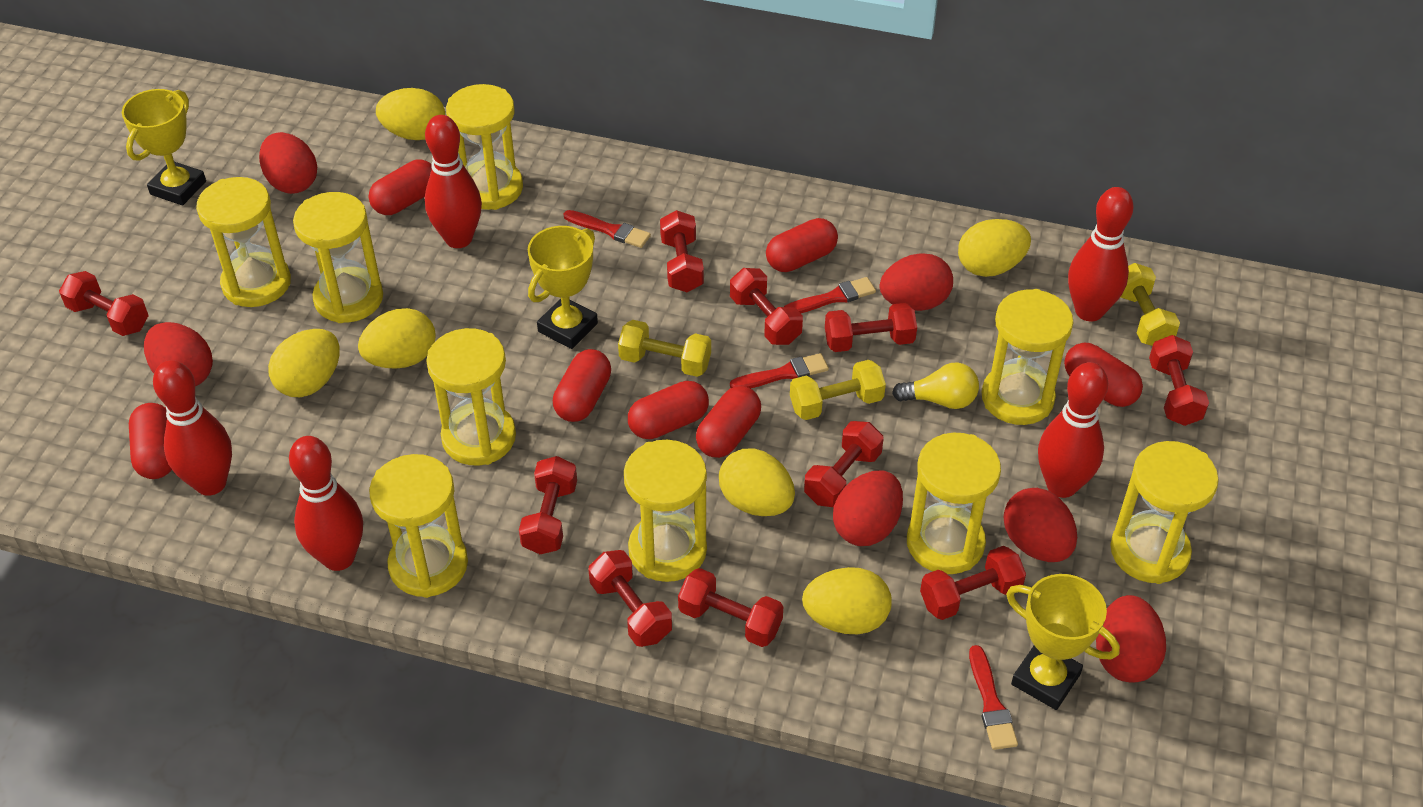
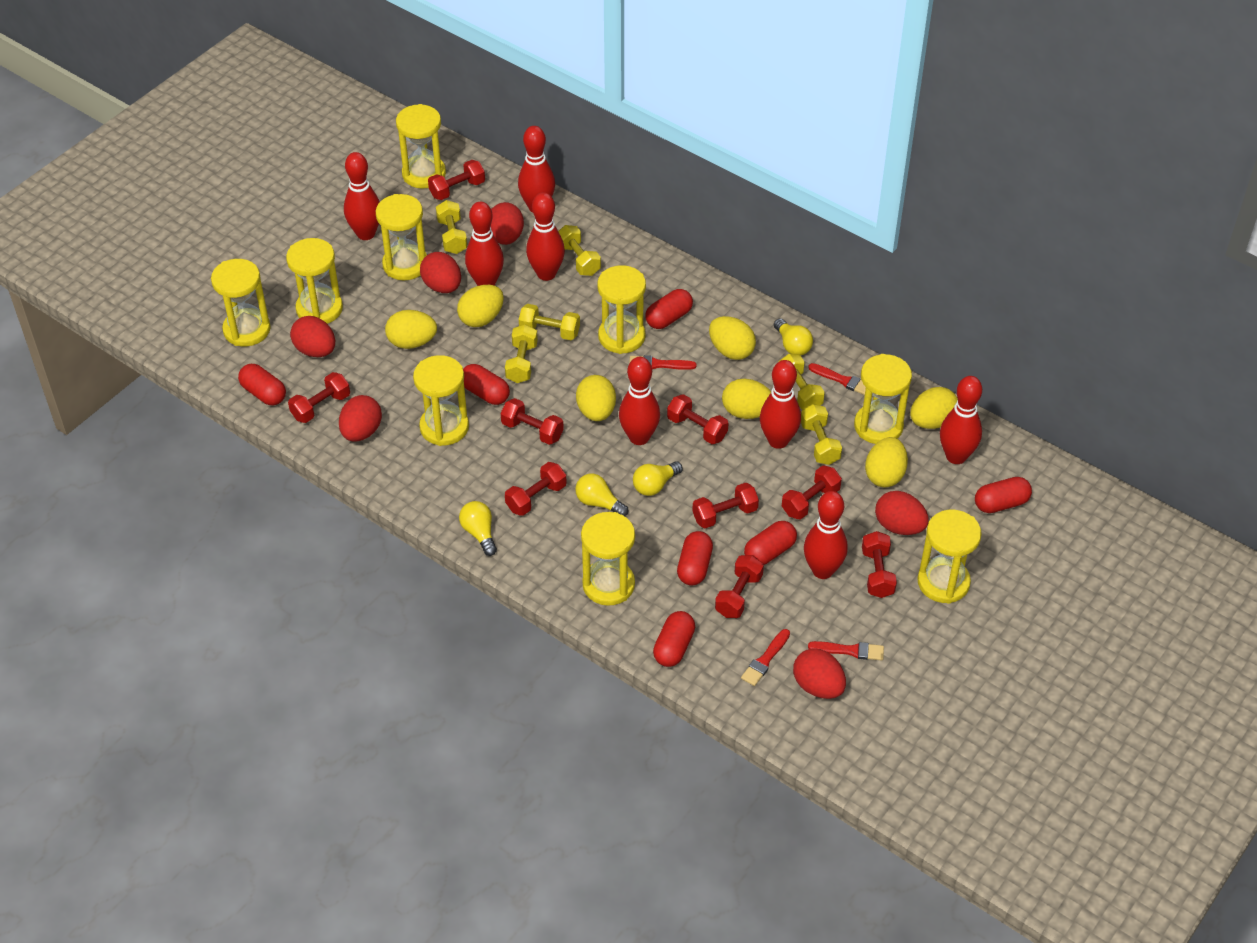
red bowling pin: [153,360,232,496] [289,436,363,571] [425,115,482,248] [1038,362,1108,498] [1068,187,1134,321] = 5 -> [344,152,380,240] [465,202,504,286] [518,126,555,213] [526,192,565,281] [619,357,660,445] [760,360,801,449] [804,491,848,579] [940,376,982,464] = 8
red dumbbell: [59,271,149,336] [519,456,577,554] [588,550,672,647] [660,210,704,292] [678,568,783,647] [730,268,803,345] [804,421,884,507] [825,303,917,352] [920,546,1026,620] [1149,335,1209,426] = 10 -> [288,372,350,423] [428,160,485,200] [501,398,564,445] [505,462,567,516] [667,394,728,444] [692,483,759,528] [715,555,764,618] [782,465,842,519] [862,531,897,598] = 9
yellow dumbbell: [618,320,711,377] [790,360,886,420] [1120,263,1180,346] = 3 -> [436,200,467,254] [505,324,538,383] [519,304,580,340] [558,225,601,276] [779,354,825,409] [801,404,842,465] = 6
yellow egg: [268,329,339,397] [358,308,436,369] [376,88,445,140] [719,449,795,516] [802,567,892,634] [958,219,1031,277] = 6 -> [385,310,437,349] [457,285,504,327] [576,375,616,421] [709,316,756,360] [722,379,771,419] [865,437,908,487] [910,387,958,429] = 7
yellow light bulb: [892,362,979,409] = 1 -> [459,501,497,556] [575,474,628,516] [633,461,683,496] [774,319,813,355] = 4
yellow trophy: [122,89,206,205] [528,226,598,349] [1006,574,1120,710] = 3 -> none = 0

